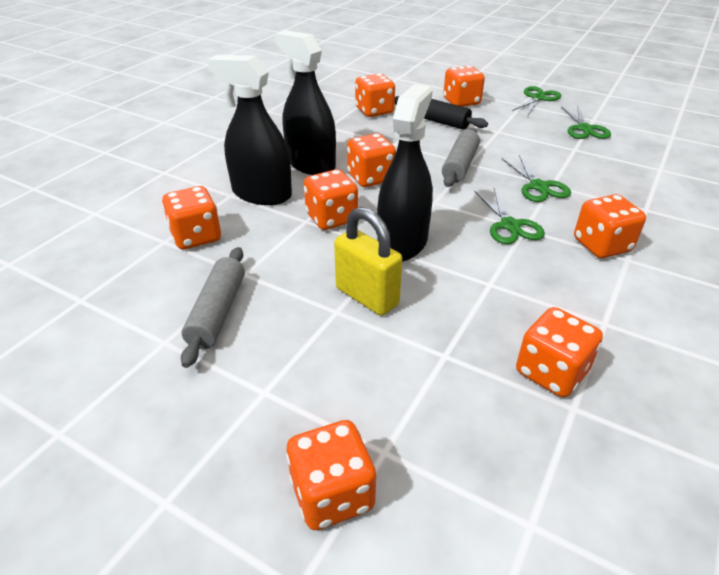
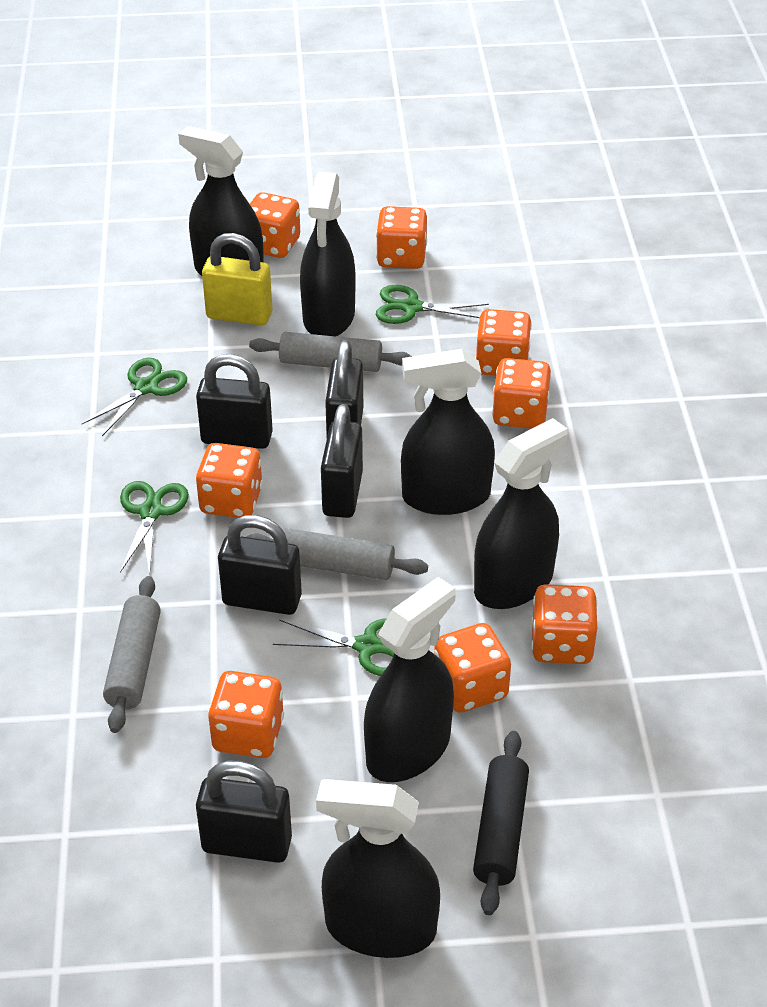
black padlock: none = 0 -> [196,354,273,449] [196,761,292,863] [218,515,302,615] [321,404,363,518] [325,340,363,436] = 5
black spray bottle: [208,55,292,205] [275,30,336,175] [377,84,433,262] = 3 -> [178,126,264,276] [300,172,356,336] [316,779,440,958] [364,577,456,782] [401,349,495,515] [474,418,568,609] = 6
grey rolling pin: [181,247,245,368] [442,128,480,187] = 2 -> [103,576,161,733] [246,528,428,580] [249,332,412,372] = 3

